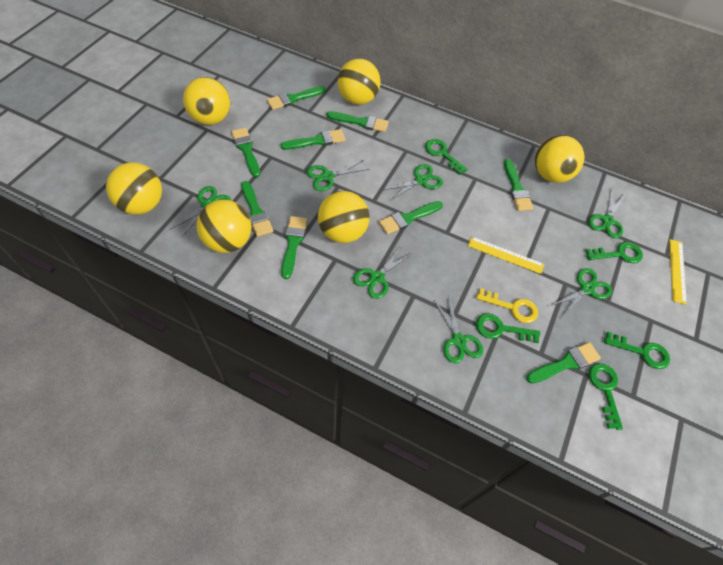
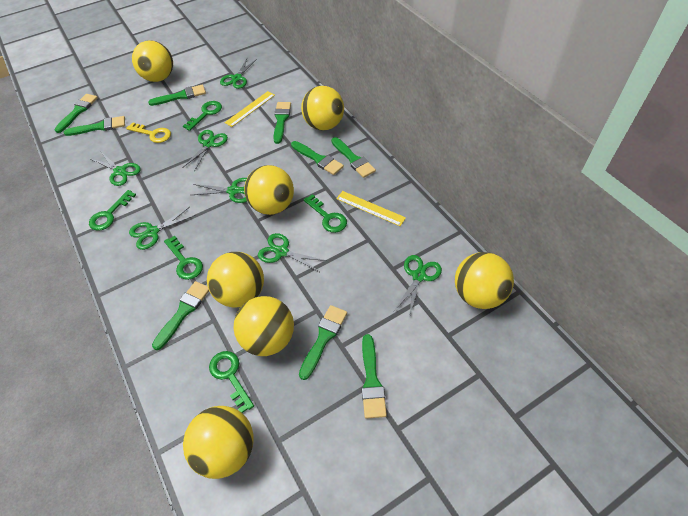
yellow ball: [106,162,162,215] [183,77,230,125] [197,200,252,253] [318,191,370,243] [337,59,380,105] [535,135,585,183] = 6 -> [132,40,173,82] [183,406,253,479] [207,252,264,308] [234,296,294,356] [244,165,294,215] [301,86,344,130] [455,252,514,309] = 7

